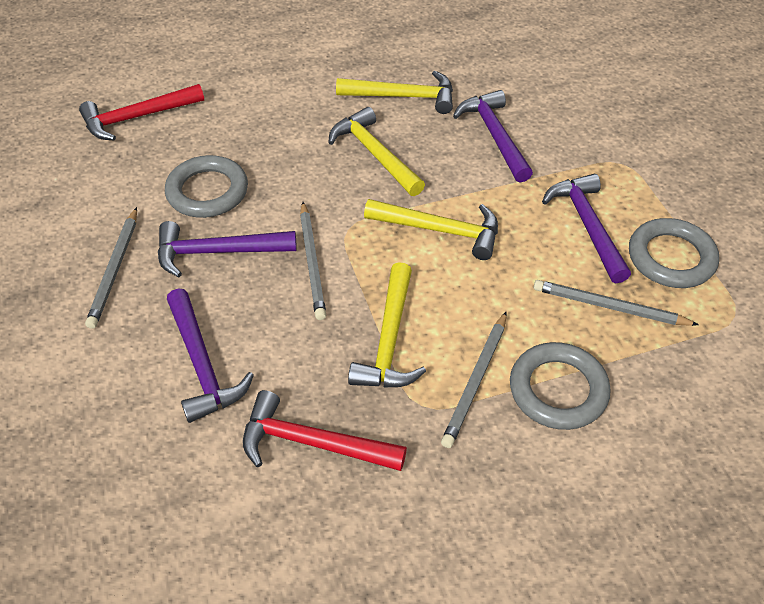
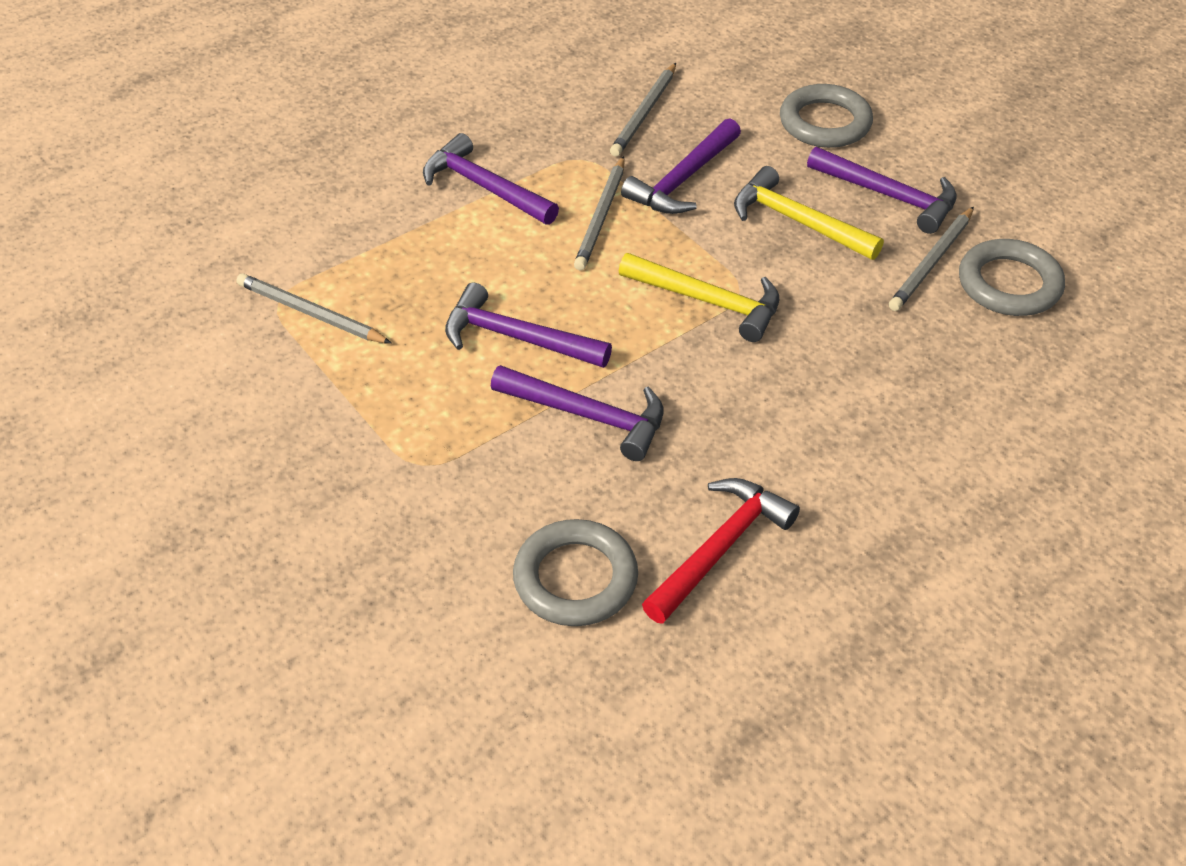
purple hammer: [158,221,297,277] [167,288,254,423] [453,90,533,182] [542,174,631,283] = 4 -> [423,133,559,225] [445,283,612,368] [491,365,664,461] [621,118,741,214] [807,147,957,234] = 5
red hammer: [79,84,204,140] [243,390,407,471] = 2 -> [642,478,800,624] = 1
yellow hammer: [328,107,425,196] [336,71,453,114] [348,262,426,388] [364,199,498,260] = 4 -> [619,253,779,342] [734,166,884,260] = 2

